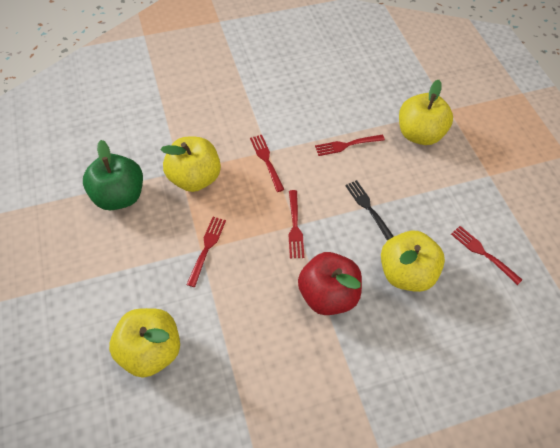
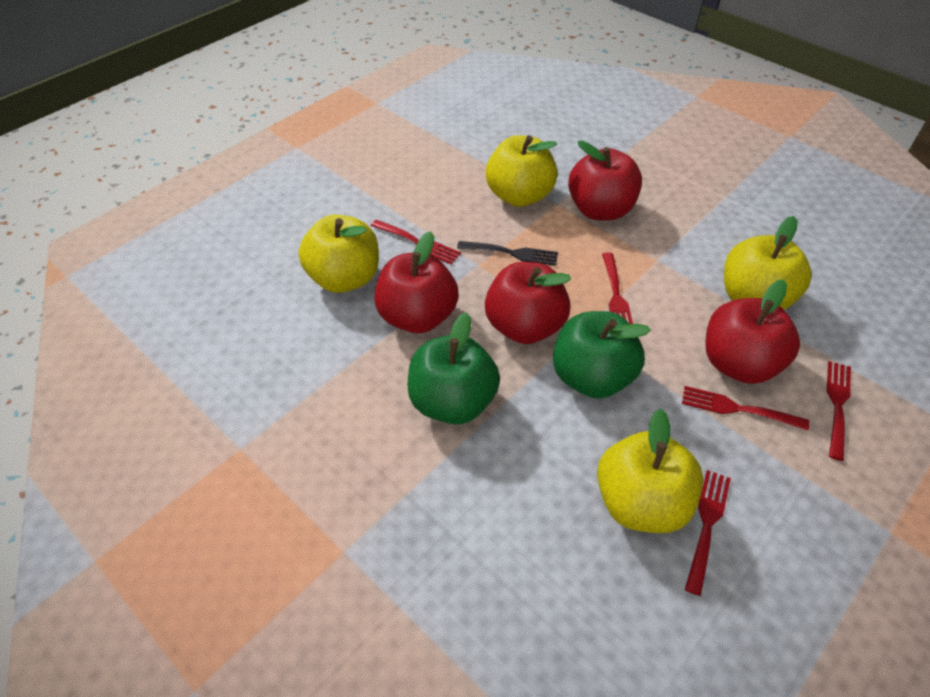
green apple: [83,140,143,210] = 1 -> [408,312,500,425] [553,311,651,399] = 2
red apple: [298,252,362,315] = 1 -> [374,231,459,333] [485,262,571,344] [568,141,642,221] [705,279,800,384] = 4

